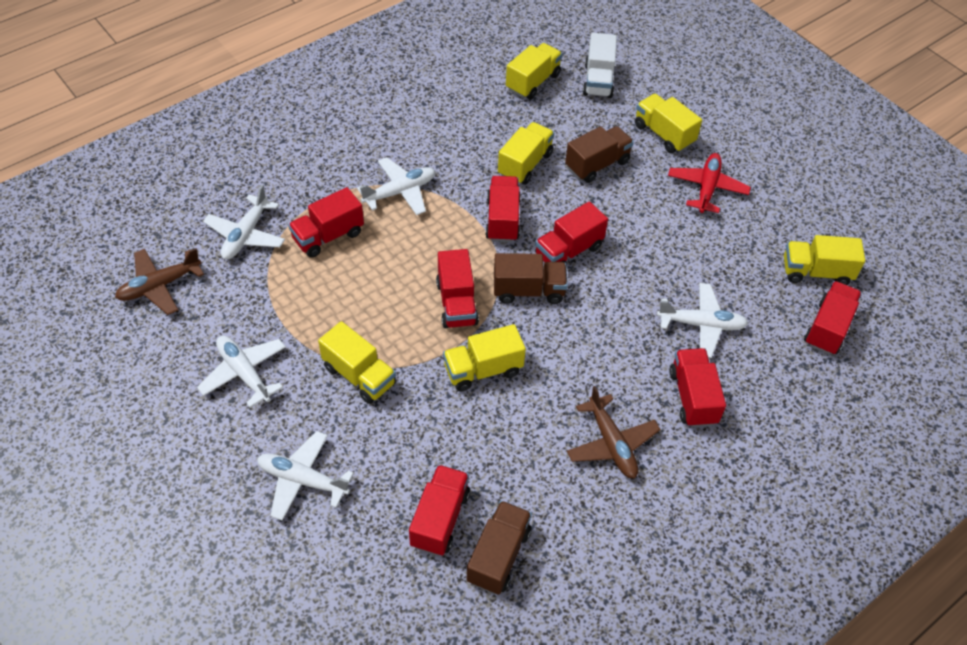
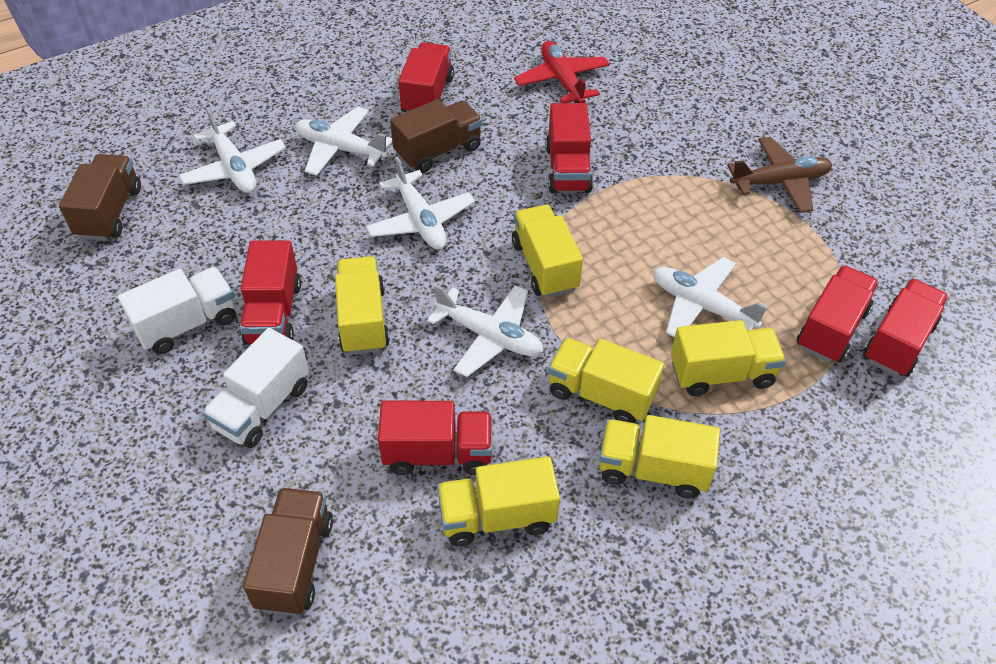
brown plane: [115,248,204,315] [567,386,661,478] = 2 -> [727,137,832,213] = 1
red truck: [288,187,364,258] [409,465,470,556] [436,249,479,328] [485,176,521,242] [535,201,608,266] [669,348,726,427] [804,281,862,355] = 7 -> [240,240,301,345] [378,401,492,475] [399,42,454,112] [546,103,593,193] [797,265,879,363] [863,278,949,377] = 6
white truck: [583,33,617,98] = 1 -> [118,267,236,354] [202,328,309,448] = 2

